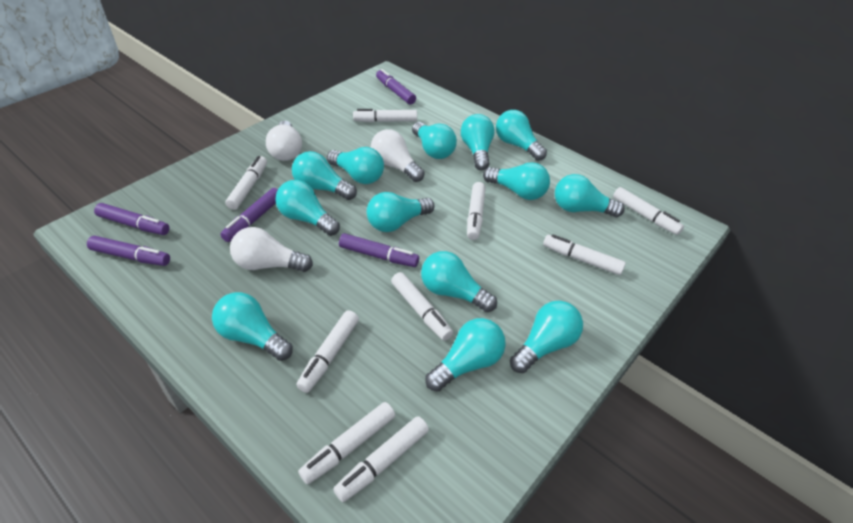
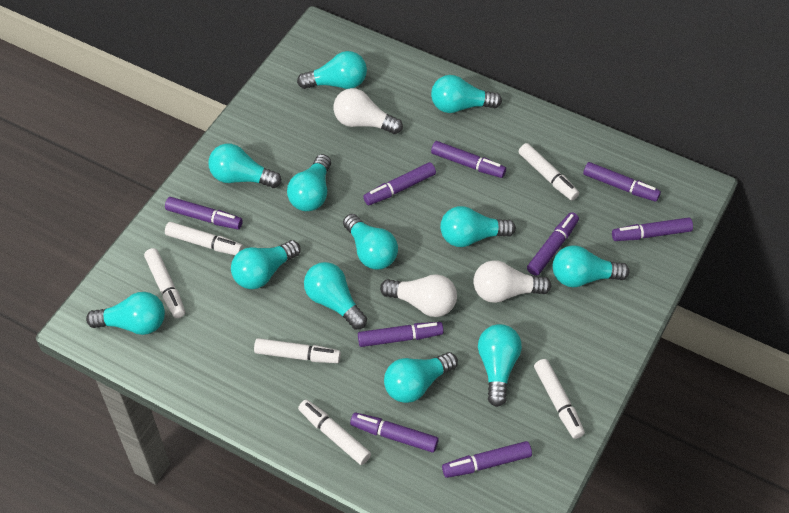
purple marker: [87,236,170,266] [94,203,170,235] [220,188,278,242] [339,233,419,267] [376,69,416,105] = 5 -> [165,197,243,230] [350,413,439,453] [358,322,443,347] [363,162,436,205] [431,141,506,178] [442,441,532,478] [527,212,579,276] [583,162,661,202] [612,218,693,241] = 9
turquoise light bulb: [212,292,293,361] [275,180,340,236] [292,151,357,200] [327,147,384,184] [367,192,435,232] [412,122,457,159] [421,251,497,312] [426,318,506,392] [461,114,495,170] [483,162,550,200] [496,110,547,161] [510,301,583,373] [555,174,624,217] = 13 -> [86,292,165,335] [208,143,282,188] [231,240,300,289] [287,154,331,211] [297,51,367,89] [304,262,367,329] [343,214,398,269] [384,352,458,403] [431,75,502,113] [440,206,516,247] [478,324,522,407] [553,245,629,287] = 12
white marker: [225,156,267,210] [296,310,359,393] [298,402,395,484] [333,416,429,502] [353,109,417,122] [391,272,453,341] [467,182,486,240] [543,234,626,275] [613,187,684,235] = 9 -> [144,248,185,318] [165,222,243,255] [254,338,341,363] [298,400,371,465] [519,143,579,201] [534,359,585,439] = 6

